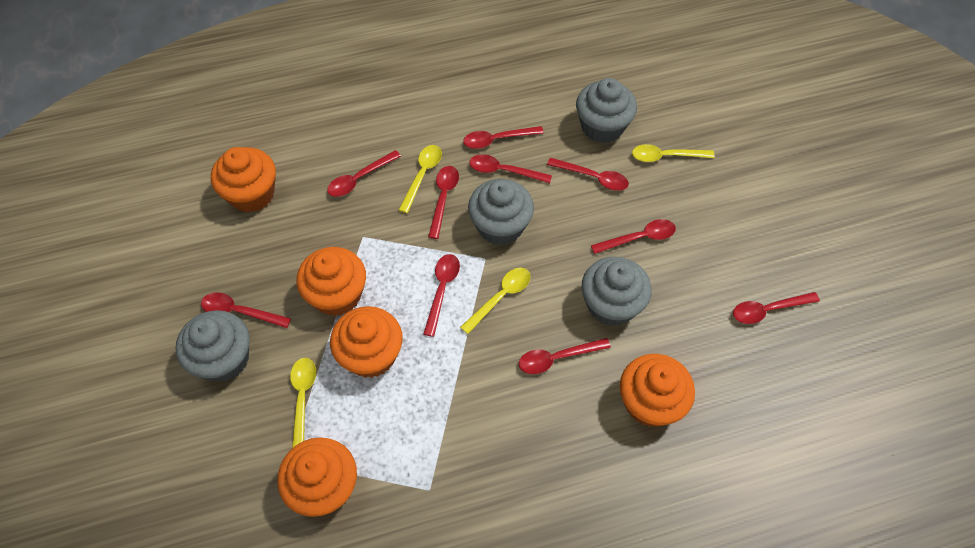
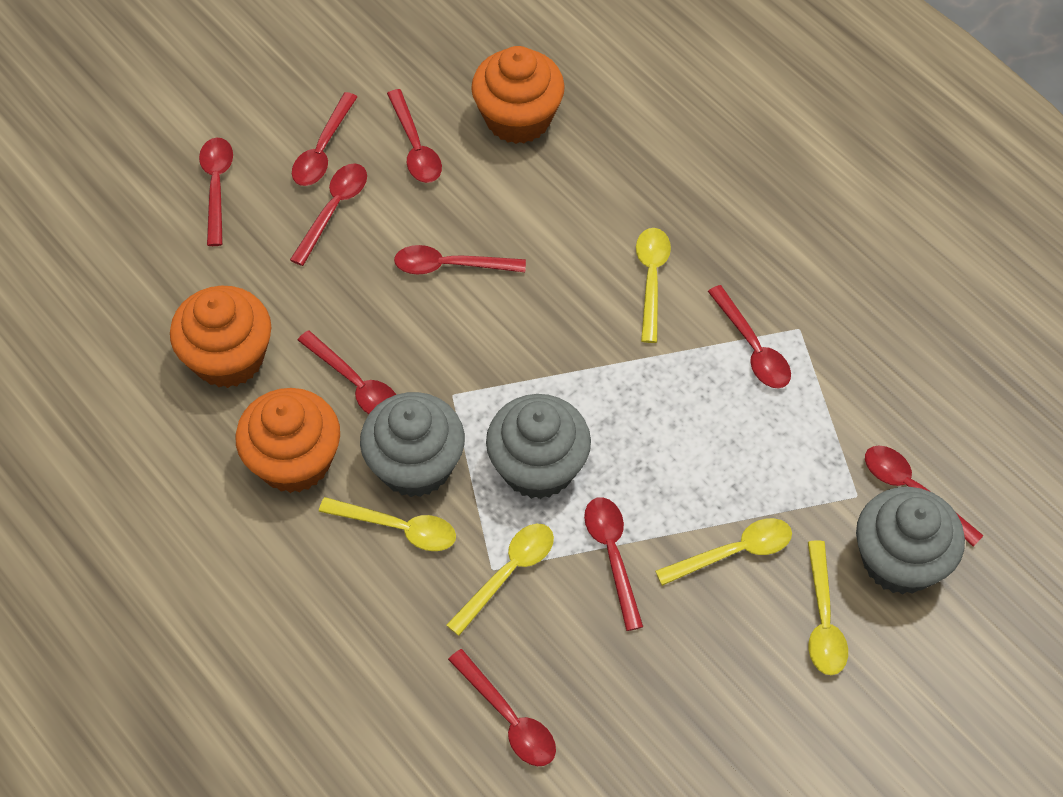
grey cupcake: [175,310,250,382] [468,179,534,245] [576,78,637,143] [581,257,652,326] = 4 -> [360,392,465,497] [486,394,591,499] [856,487,965,595] = 3
orange cupcake: [211,147,276,213] [277,437,357,517] [297,247,366,316] [330,306,403,378] [620,354,695,427] = 5 -> [170,286,271,388] [236,388,340,493] [471,46,565,144] = 3
yellow spoon: [290,358,316,448] [399,145,442,213] [460,268,531,334] [632,144,715,162] = 4 -> [319,497,456,551] [446,524,554,636] [636,228,671,343] [655,518,792,586] [808,540,848,675] = 5

